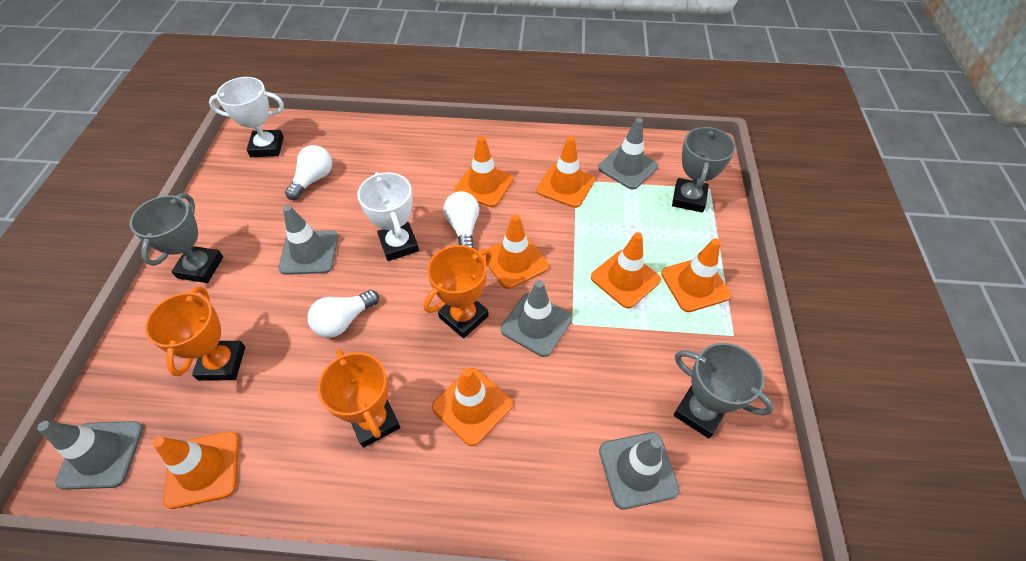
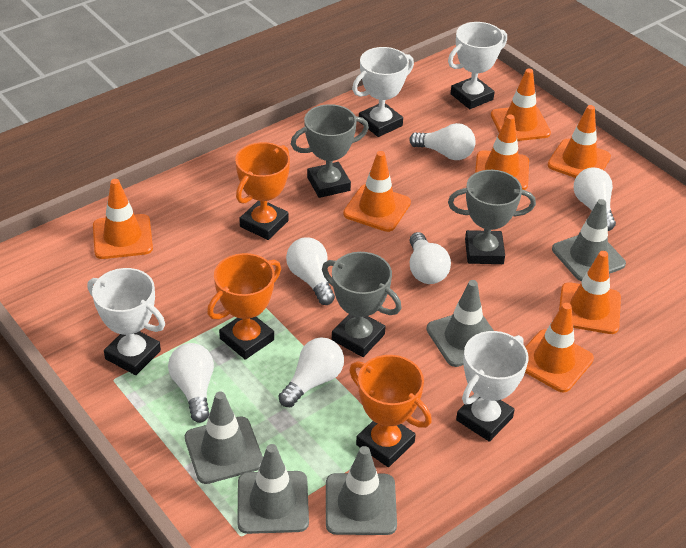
white light bulb: [285,145,332,200] [307,290,379,338] [444,191,479,249] = 3 -> [168,343,214,423] [279,337,344,407] [286,237,335,305] [409,123,476,160] [409,232,451,284] [574,167,616,231] = 6
white trophy: [209,77,284,157] [357,172,419,261] = 2 -> [88,268,165,375] [352,47,414,137] [448,22,507,109] [456,331,529,442] = 4

